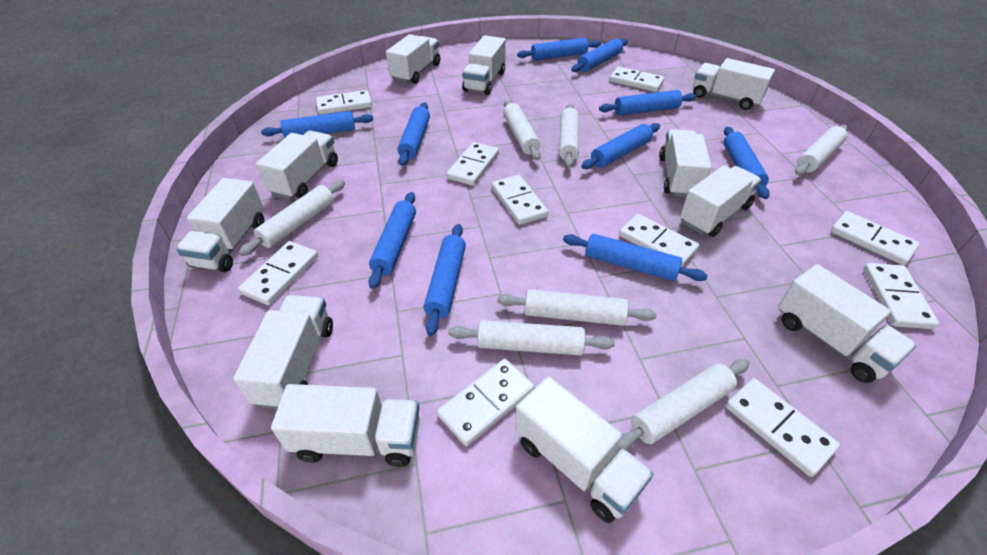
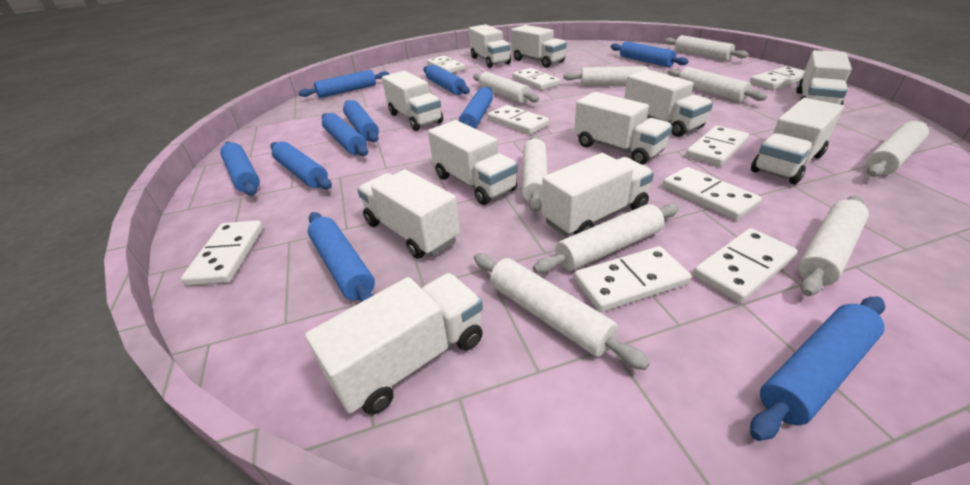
white domino: [238,241,318,305] [316,90,372,115] [437,359,535,446] [446,142,499,186] [492,175,549,225] [609,67,664,92] [619,214,699,267] [726,378,840,477] [831,211,919,265] [863,263,939,329] = 10 -> [181,220,263,286] [427,56,465,73] [488,105,550,134] [513,68,560,90] [574,246,691,312] [662,167,762,220] [686,126,749,166] [693,228,797,303] [750,66,804,90] = 9
white rolling pin: [239,180,345,256] [449,320,615,355] [497,289,656,326] [503,100,541,160] [559,104,579,168] [616,359,750,451] [795,125,848,175] = 7 -> [473,72,539,103] [474,253,650,370] [522,135,548,213] [533,203,679,273] [563,66,666,85] [664,35,749,60] [667,67,767,102] [798,195,869,296] [866,121,929,177] = 9

